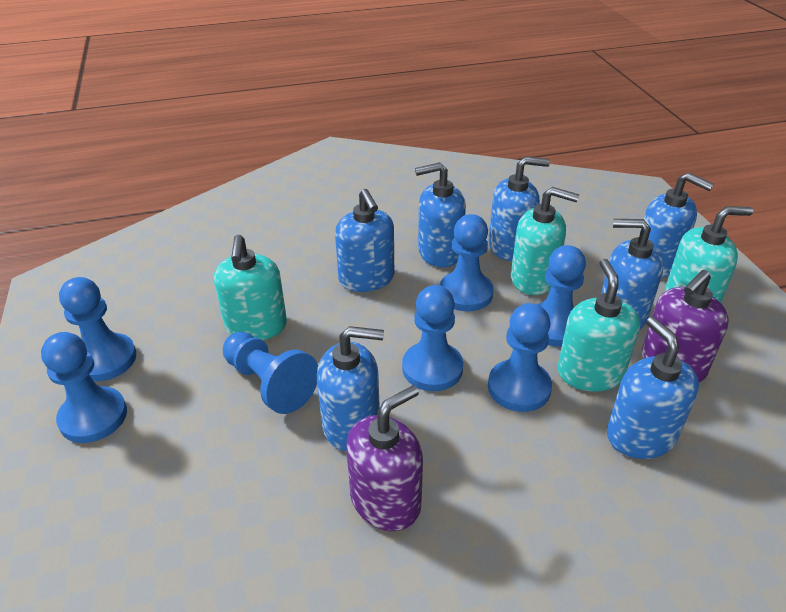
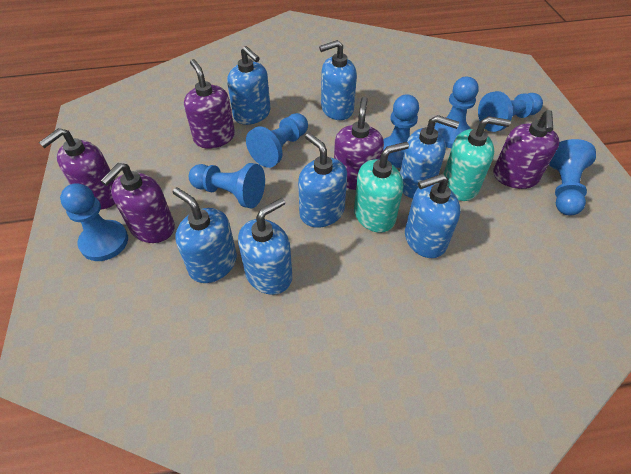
purple soap dispenser: [346,385,423,531] [642,270,729,382] = 2 -> [39,128,115,210] [101,163,175,243] [184,59,235,149] [334,96,384,190] [493,110,559,189] = 5
turquoise soap dispenser: [214,235,287,340] [511,187,579,295] [557,259,640,392] [665,206,753,303] = 4 -> [354,142,409,233] [443,116,511,201] = 2

